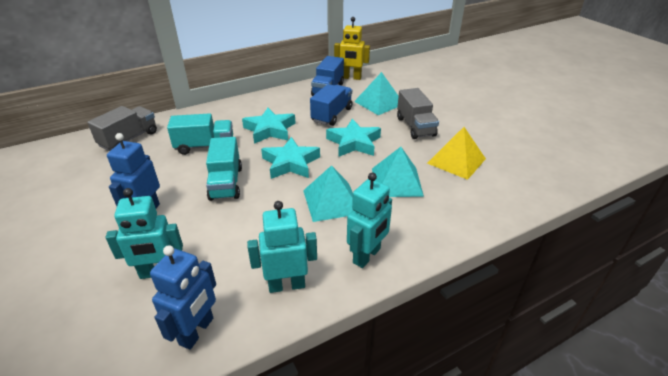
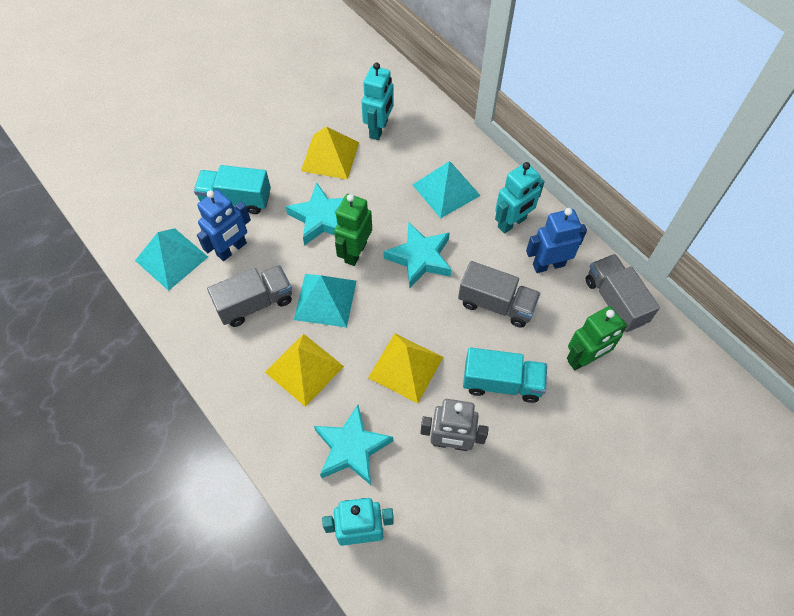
blue truck: [310,84,352,126] [311,56,344,96] = 2 -> none = 0
green robot: none = 0 -> [334,194,372,266] [567,306,628,370] = 2
grey robot: none = 0 -> [421,399,489,451] = 1
grey truck: [87,106,157,151] [397,88,439,139] = 2 -> [207,265,292,327] [458,261,540,328] [586,254,660,332] = 3
yellow pyramid: [427,127,486,180] = 1 -> [265,334,344,407] [301,126,359,180] [368,333,443,403] = 3
yellow robot: [334,17,370,80] = 1 -> none = 0

